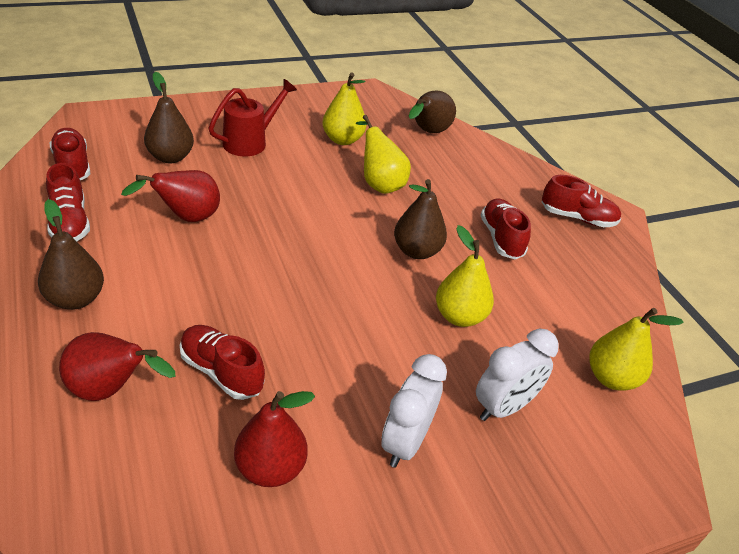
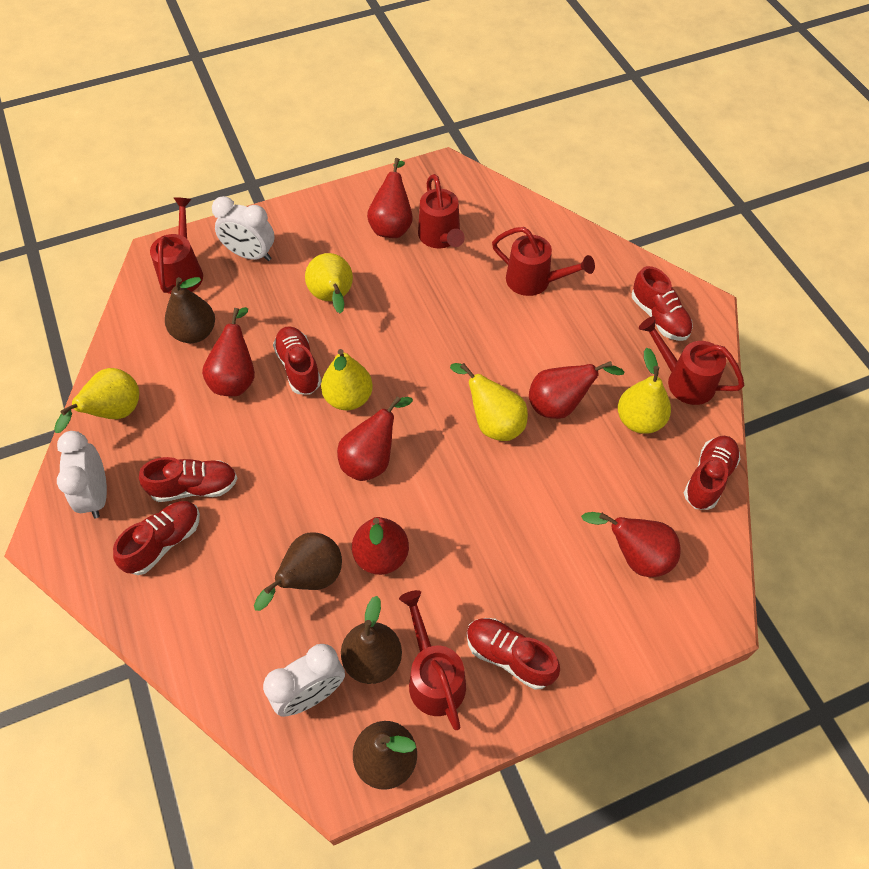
red pear: [59,332,175,401] [121,170,220,222] [234,391,315,487] = 3 -> [202,307,255,397] [337,396,413,481] [352,517,409,575] [367,158,413,238] [529,361,624,419] [581,512,681,577] = 6
red shoe: [46,163,90,242] [49,128,90,180] [180,325,265,400] [481,198,531,260] [542,175,621,227] = 5 -> [113,501,200,575] [139,457,238,502] [273,326,321,395] [467,618,560,690] [632,266,693,341] [684,436,741,510] = 6
red watering can: [209,79,297,156] = 1 -> [150,197,203,294] [399,590,466,730] [418,174,465,248] [492,227,595,296] [639,316,744,405] = 5
white clock: [381,354,447,468] [476,329,559,421] = 2 -> [57,431,107,518] [212,196,274,261] [263,644,345,717] = 3
yellow pear: [322,73,366,145] [356,115,411,194] [436,225,494,327] [589,308,684,391] = 4 -> [54,368,139,433] [305,253,353,314] [321,349,373,410] [450,363,528,441] [618,348,671,434] = 5

